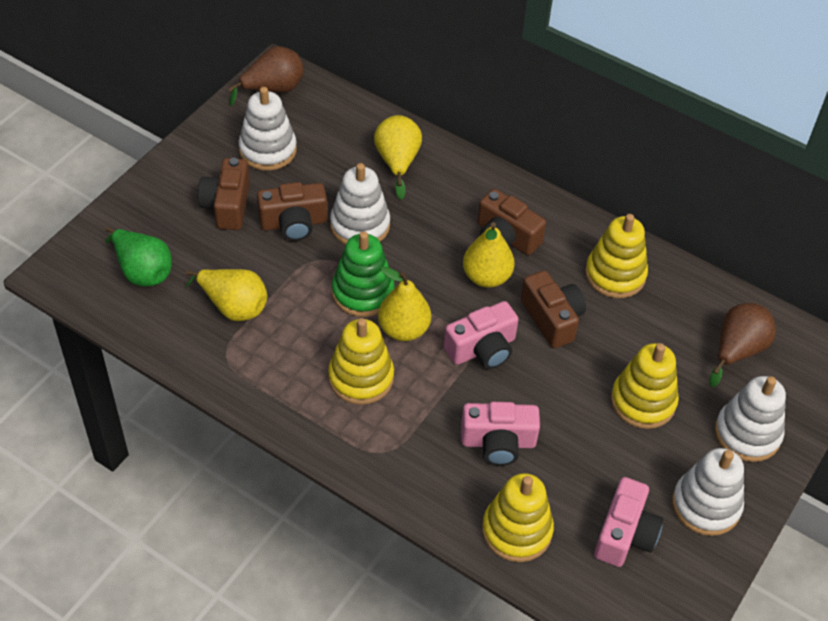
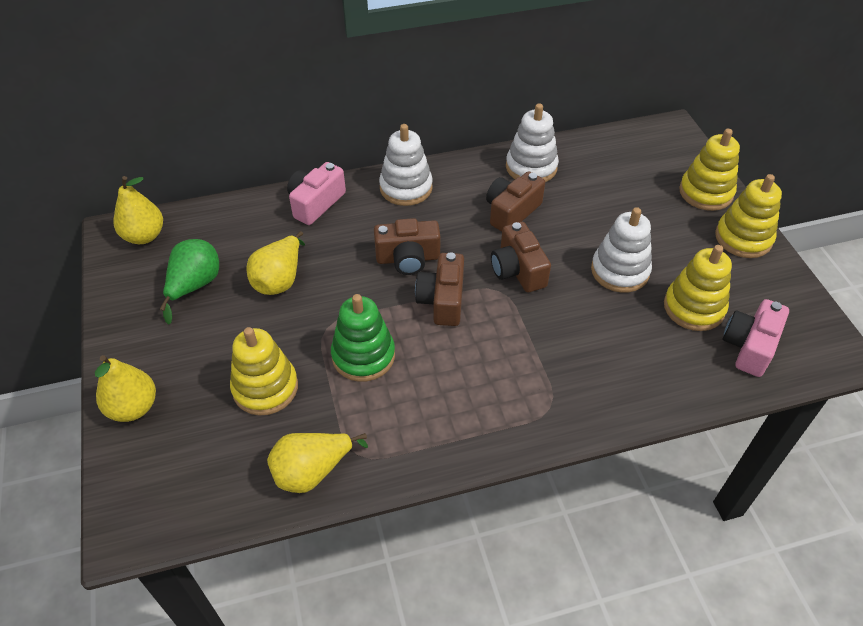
brown pear: [228,46,304,106] [709,303,776,387] = 2 -> none = 0
pink camera: [444,301,519,369] [461,402,540,466] [594,477,663,567] = 3 -> [287,162,346,225] [723,299,789,377] = 2
white stacking toy: [238,87,297,171] [330,163,390,245] [672,448,744,536] [715,376,786,462] = 4 -> [379,124,433,206] [506,103,559,182] [591,207,652,293] = 3

